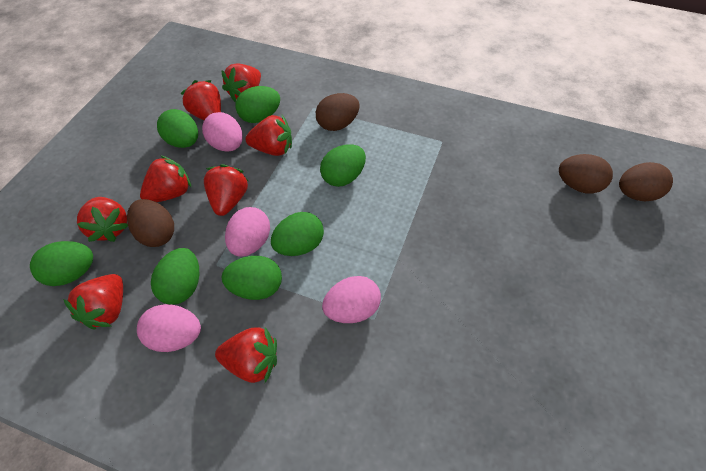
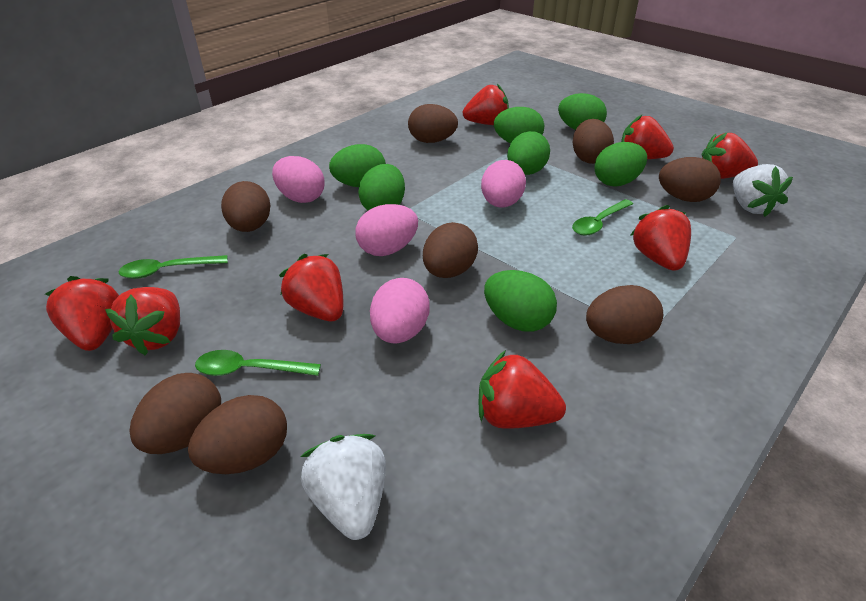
brown egg: [127,199,174,247] [316,93,359,131] [559,154,613,194] [619,162,673,201] = 4 -> [129,373,221,454] [188,395,287,474] [221,181,271,232] [408,104,458,143] [423,222,478,278] [573,119,614,164] [586,285,663,344] [659,157,721,202] = 8
green spoon: none = 0 -> [118,255,228,279] [195,350,321,376] [572,199,633,236] = 3
white strawberry: none = 0 -> [301,434,386,540] [733,164,793,217] = 2

